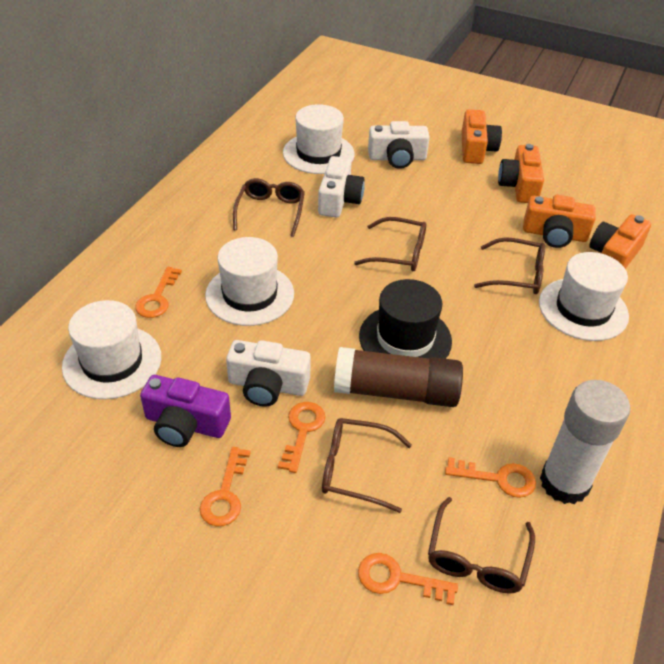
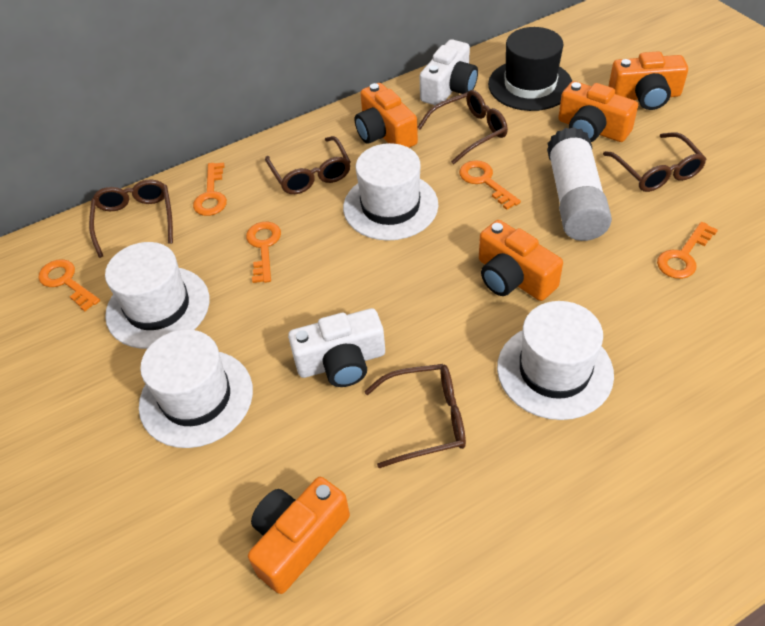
brown glue stick: [334,347,463,407] = 1 -> none = 0
orange camera: [461,109,502,164] [498,144,544,203] [523,195,595,248] [590,214,651,269] = 4 -> [248,477,350,594] [354,83,418,148] [479,220,563,301] [558,81,638,142] [608,51,688,110] = 5
purple camera: [140,375,231,447] = 1 -> none = 0
white camera: [226,340,311,407] [318,156,365,217] [368,121,430,169] = 3 -> [288,308,385,387] [420,39,478,105] = 2

